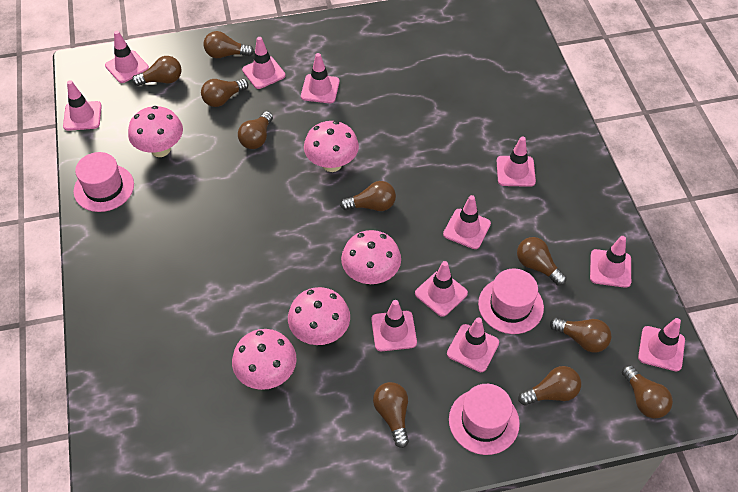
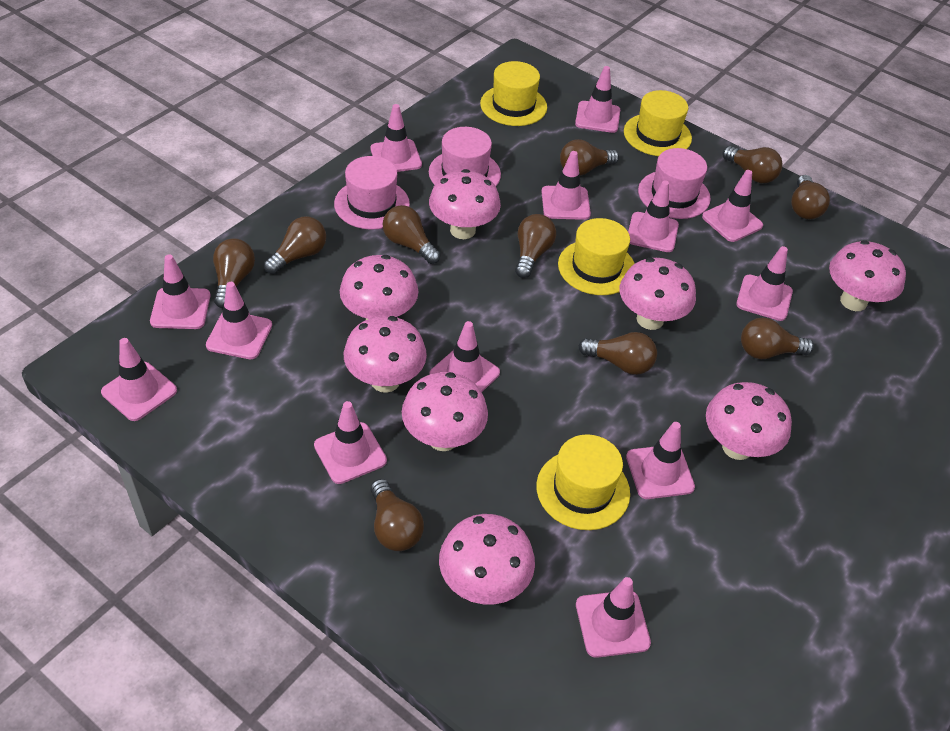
pink mushroom: [128,106,183,157] [232,329,297,390] [288,287,350,345] [304,121,359,172] [341,230,401,284] = 5 -> [340,255,419,320] [344,316,427,393] [402,372,488,451] [429,169,501,239] [439,514,535,605] [619,258,696,330] [706,382,792,460] [829,240,906,311] = 8
pink traffic cone: [63,80,102,131] [105,31,149,83] [242,37,286,89] [301,53,340,103] [371,300,417,351] [415,261,468,317] [443,195,491,249] [447,317,499,372] [497,136,536,187] [590,236,631,288] [638,318,685,371] = 11 -> [101,338,177,421] [150,254,210,329] [206,282,272,359] [314,401,387,484] [370,104,422,172] [429,321,500,392] [542,151,591,220] [575,66,620,133] [576,577,651,658] [626,422,695,499] [628,180,679,252] [702,170,763,242] [736,246,793,321] = 13
yellow hat: none = 0 -> [480,61,547,126] [536,434,630,530] [558,218,635,295] [624,90,692,156] = 4

